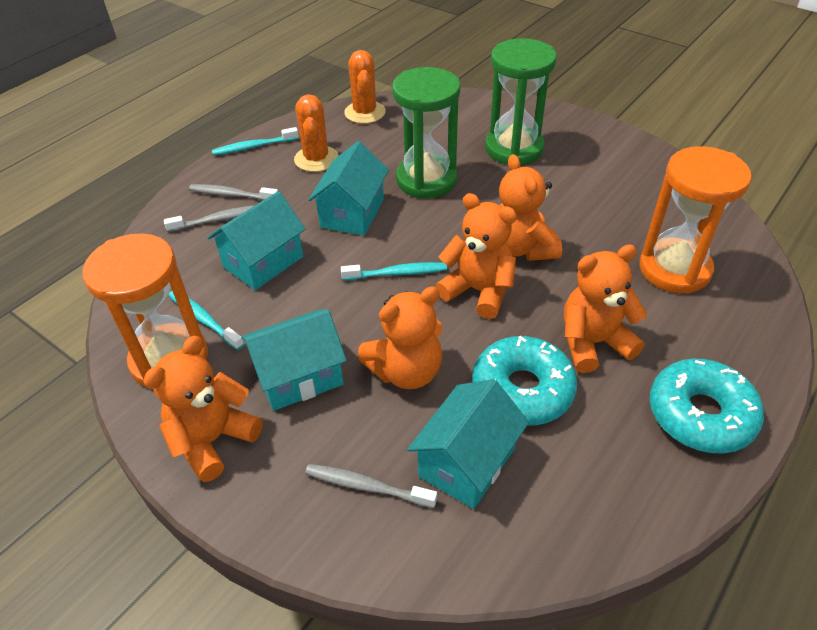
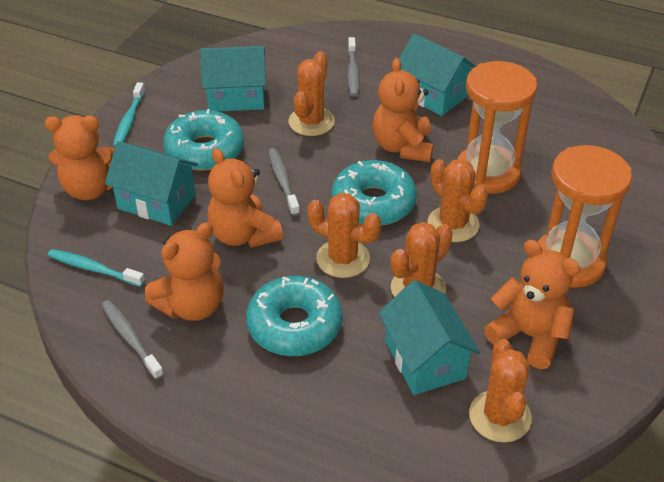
green hourglass: [392,67,461,198] [485,38,557,165] = 2 -> none = 0
orange cactus: [294,94,339,172] [344,50,385,124] = 2 -> [288,51,335,136] [307,193,381,278] [391,222,453,297] [428,159,488,242] [469,339,532,443] = 5
turquoise donut: [472,336,577,426] [650,359,764,454] = 2 -> [163,109,244,171] [246,276,342,356] [332,160,417,226] = 3
turquoise toothbrush: [168,291,244,350] [212,127,299,156] [341,262,447,280] = 3 -> [48,249,145,287] [113,82,145,147] = 2

